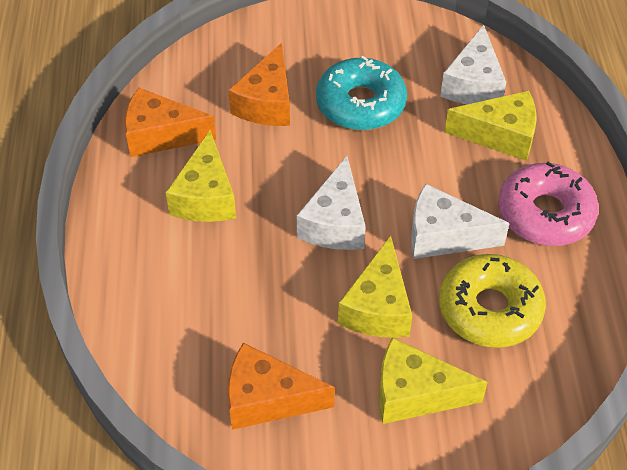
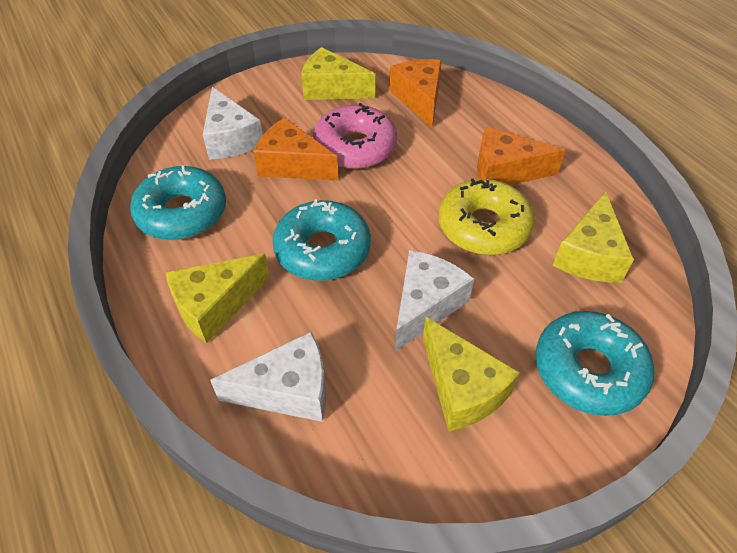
turquoise donut: [316,56,407,130] = 1 -> [130,166,226,240] [273,200,371,281] [535,311,654,416] = 3

